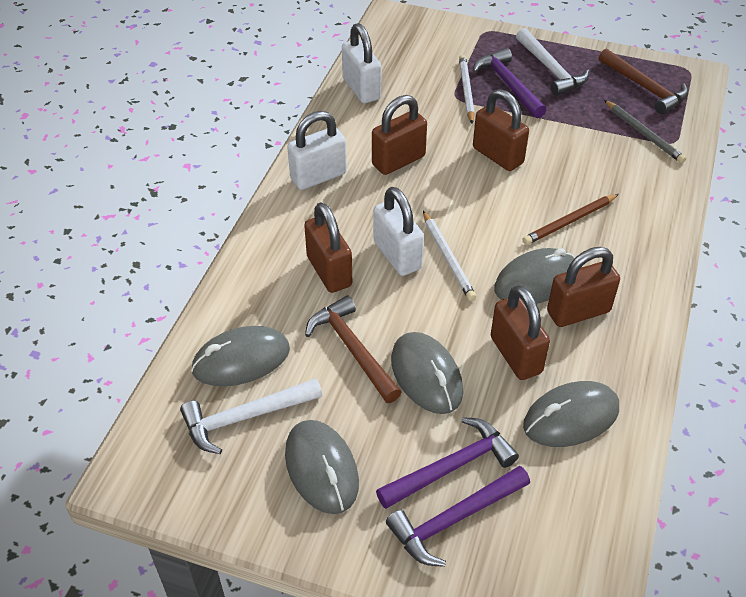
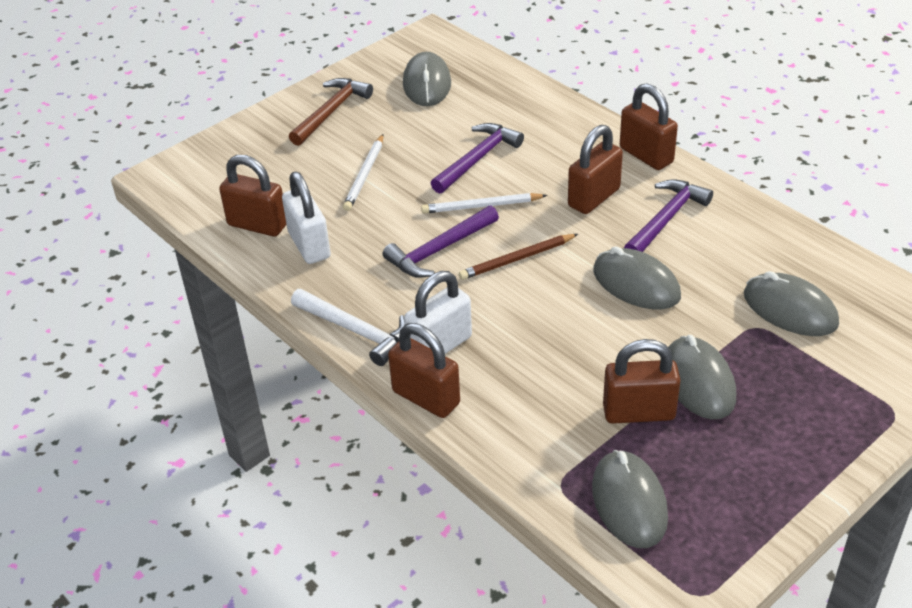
brown hammer: [305,296,401,403] [599,49,688,114] = 2 -> [289,78,373,146] = 1
grey pencil: [604,100,686,163] = 1 -> none = 0
white hammer: [180,378,322,454] [516,28,589,96] = 2 -> [291,289,405,366] = 1
white padlock: [287,111,347,190] [342,23,381,103] [373,187,424,276] = 3 -> [282,172,331,264] [404,271,472,354] = 2

